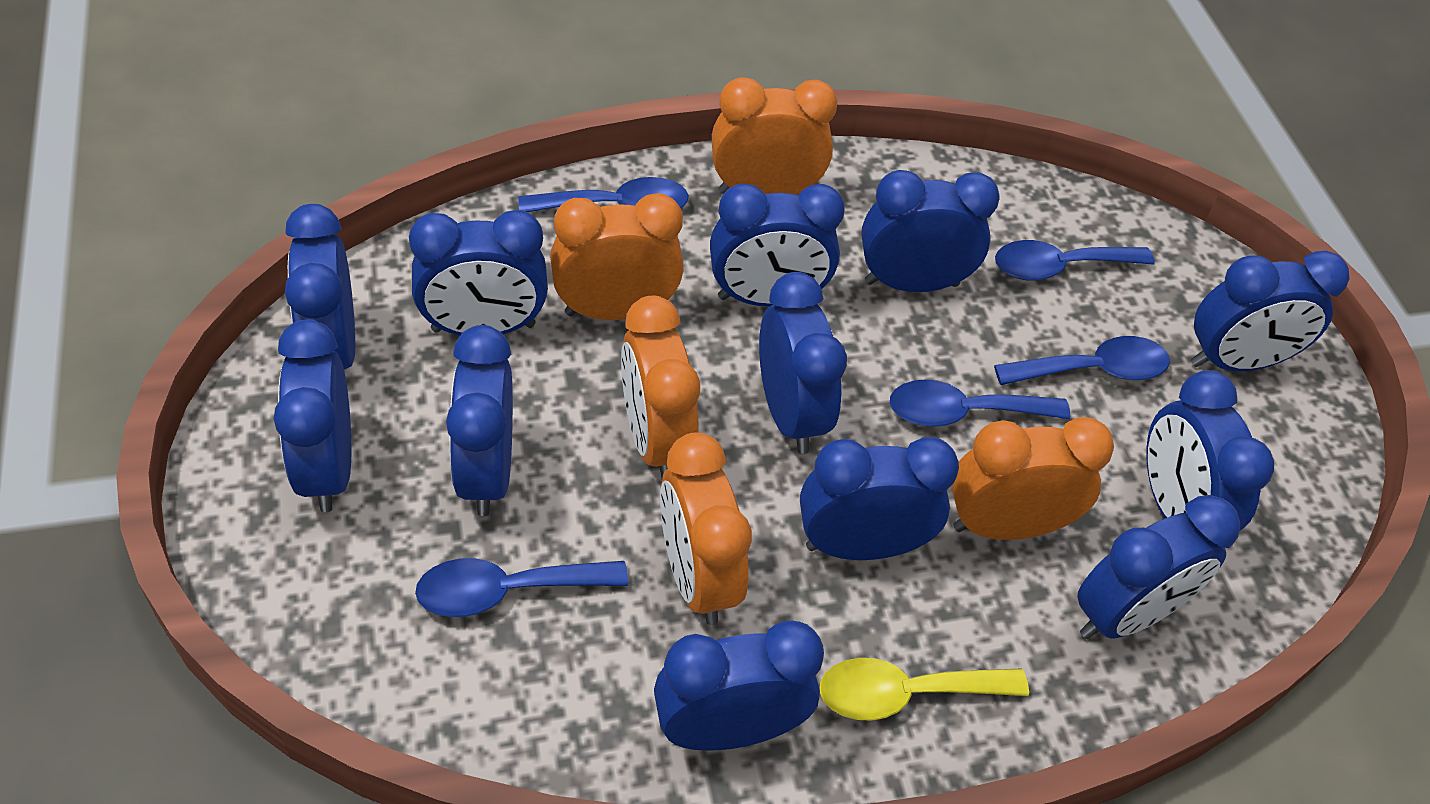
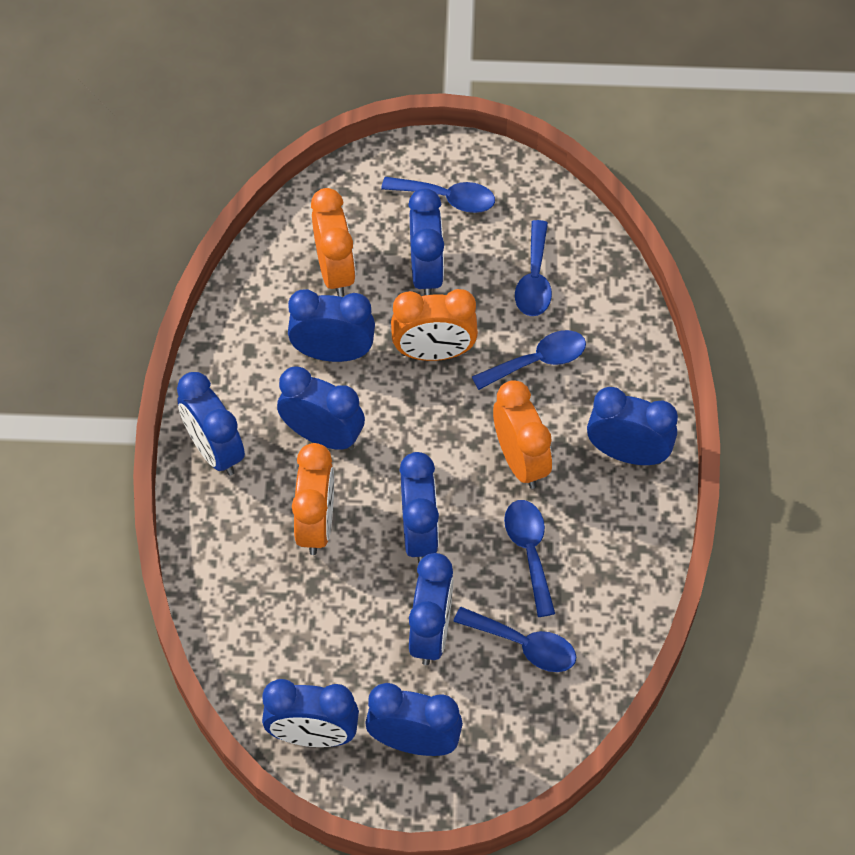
blue clock: [274,319,351,512] [285,204,355,369] [409,210,548,336] [446,325,513,516] [654,621,824,751] [710,184,845,307] [759,272,847,454] [800,437,959,560] [861,170,1000,292] [1077,495,1240,639] [1146,370,1274,530] [1191,251,1349,371] = 12 -> [177,372,245,476] [262,679,359,747] [277,366,365,450] [288,289,375,362] [365,683,463,756] [399,452,439,563] [408,188,444,295] [409,553,453,665] [587,387,678,465] = 9
orange clock: [550,193,684,320] [621,296,700,478] [660,432,752,625] [712,77,838,195] [951,417,1114,540] = 5 -> [292,443,334,555] [311,188,356,297] [391,289,478,361] [493,380,552,489] = 4
yellow spoon: [820,658,1029,721] = 1 -> none = 0

